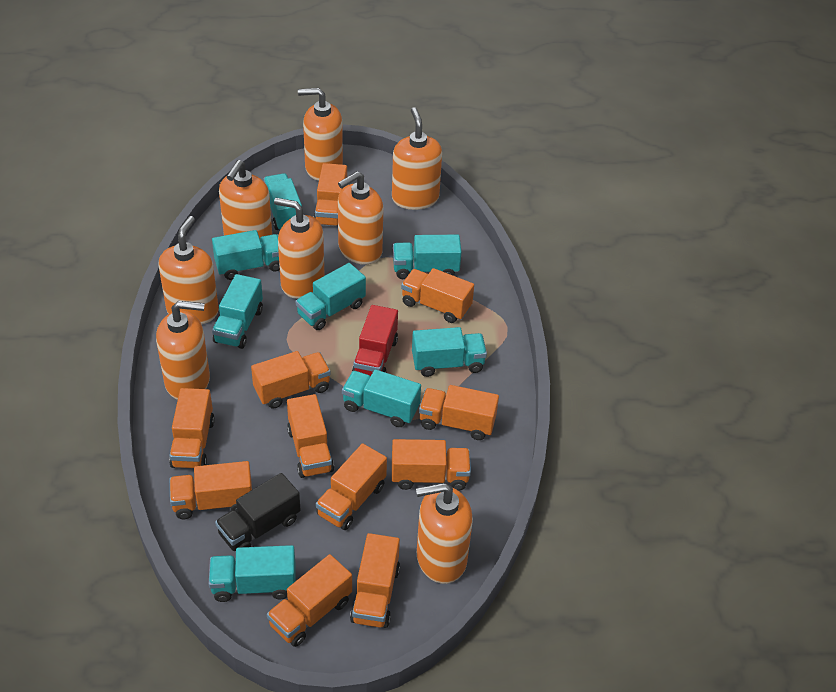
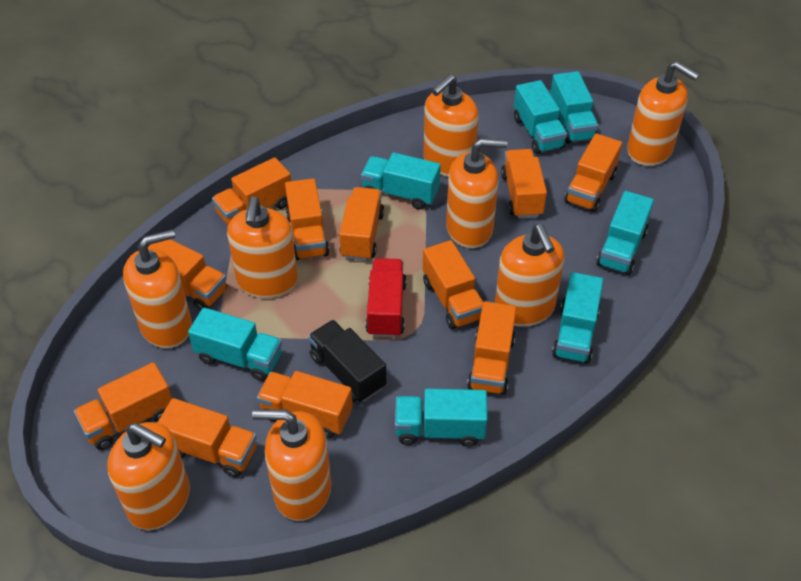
turquoise truck: [209,545,296,602] [212,230,280,280] [212,274,263,349] [264,173,302,230] [295,263,366,330] [342,369,421,427] [393,235,462,279] [412,327,487,377] = 8 -> [188,307,282,381] [361,152,441,210] [395,388,488,447] [514,80,567,154] [550,71,598,144] [552,272,603,364] [596,191,654,275] = 7

